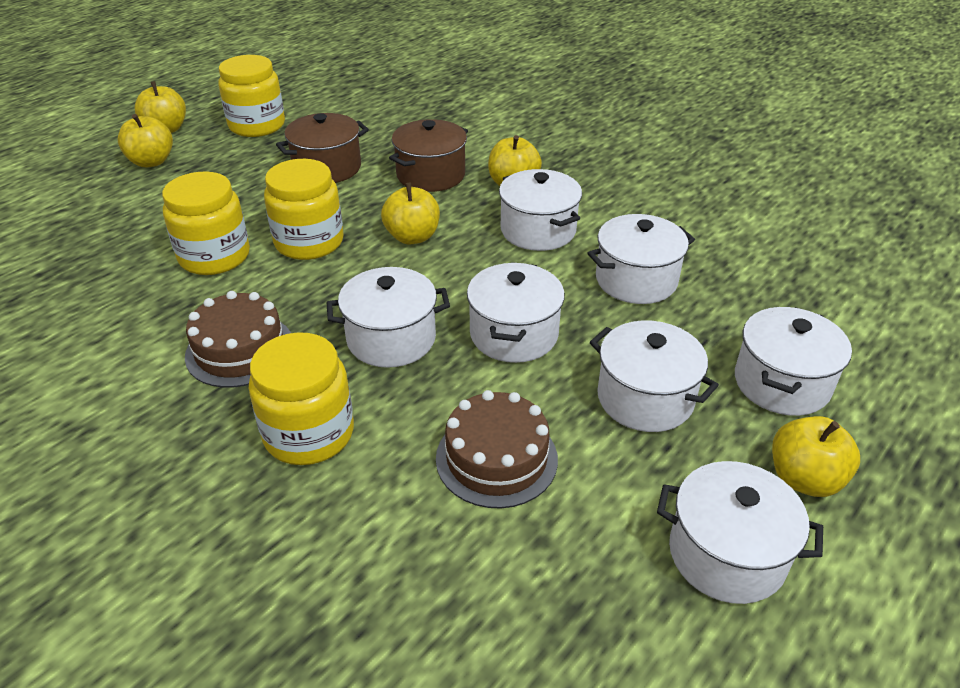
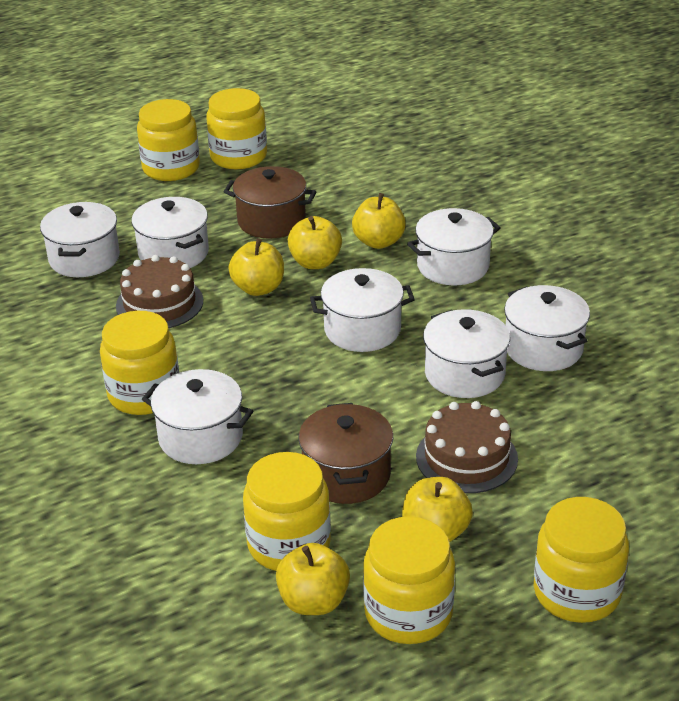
yellow jar: [162,172,250,275] [218,55,285,137] [249,332,354,465] [264,159,344,260] = 4 -> [100,311,179,415] [137,99,200,181] [206,88,267,169] [243,452,331,571] [363,516,455,644] [534,497,629,623] = 6

